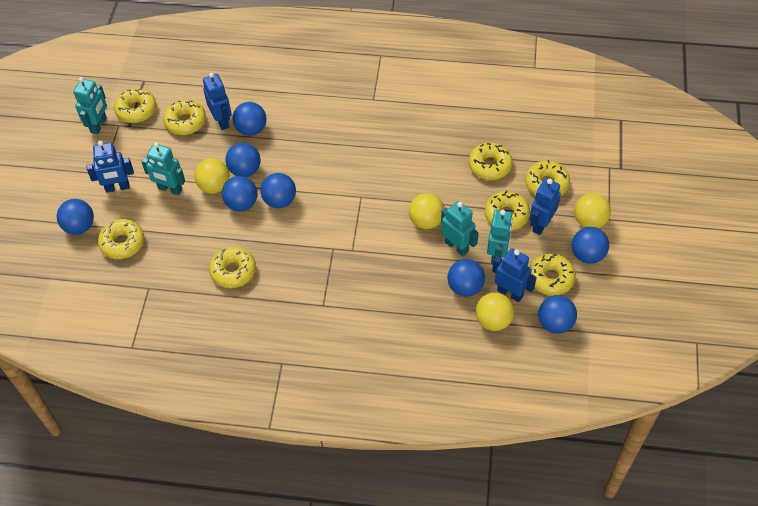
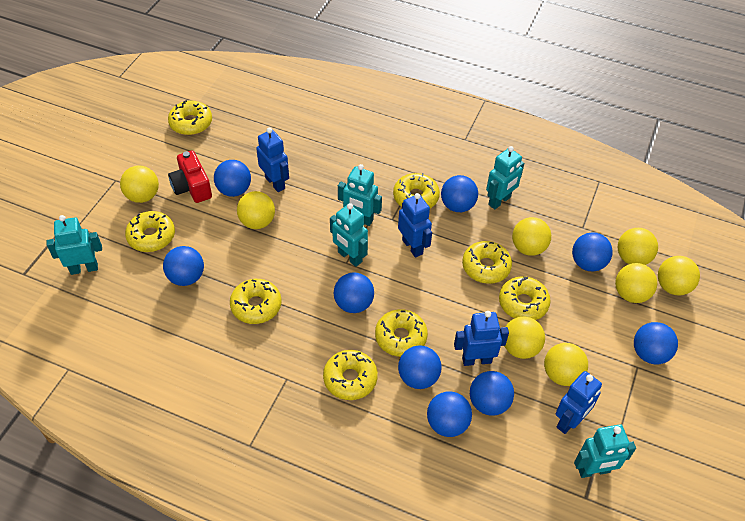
blue ball: [57,199,94,235] [222,176,257,211] [225,143,261,177] [233,102,267,136] [260,173,296,208] [447,259,485,297] [538,295,577,334] [572,227,609,264] = 8 -> [163,246,204,286] [214,160,251,197] [334,273,374,313] [398,345,442,389] [427,391,472,437] [441,175,478,212] [470,371,514,416] [572,232,613,271] [634,322,678,364] = 9
red camera: none = 0 -> [168,151,212,203] = 1
turquoise robot: [73,77,107,134] [141,142,185,195] [441,201,479,256] [487,210,513,264] = 4 -> [47,215,102,275] [330,203,368,267] [338,164,382,226] [486,146,524,209] [574,424,636,478] = 5
yellow ball: [194,158,230,193] [409,193,444,229] [476,293,514,331] [574,193,611,228] = 4 -> [120,166,159,203] [237,191,275,229] [504,316,545,359] [512,217,551,256] [544,343,588,386] [615,263,657,303] [618,228,658,265] [658,256,700,296] = 8

